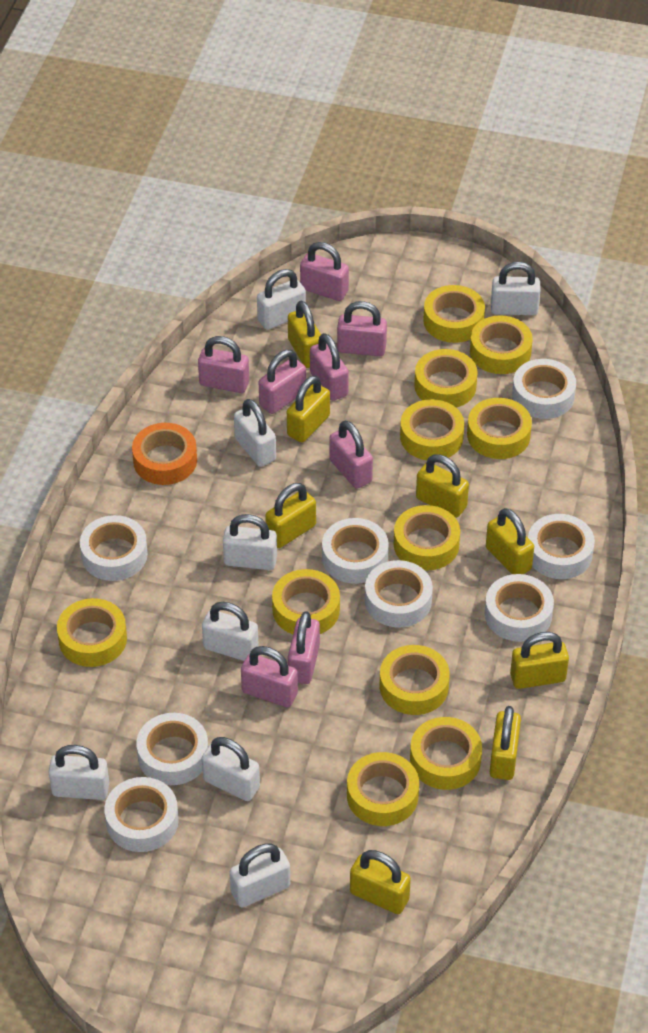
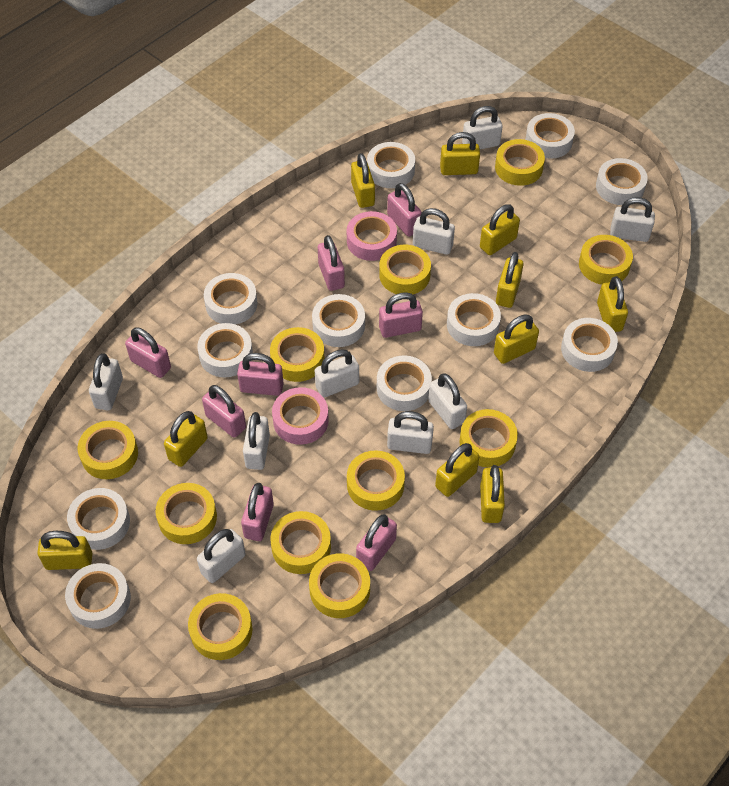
orange tape: [132,423,197,485] = 1 -> none = 0
pink tape: none = 0 -> [272,387,329,445] [347,211,397,261] = 2
white padlock: [49,745,109,800] [202,602,259,661] [202,737,260,801] [223,514,277,570] [230,843,290,907] [234,399,276,467] [257,269,306,330] [491,262,541,315] = 8 -> [89,353,123,411] [197,529,246,583] [243,412,270,470] [315,350,359,398] [387,411,434,454] [413,208,455,255] [428,373,467,429] [462,106,503,149] [610,197,655,242] = 9
white tape: [80,515,148,581] [104,777,179,852] [136,713,208,785] [322,518,389,584] [365,560,433,628] [485,574,554,642] [512,359,576,419] [528,514,595,579] = 8 -> [65,563,131,629] [67,488,130,550] [197,323,253,377] [204,273,257,324] [312,294,365,347] [367,142,415,188] [377,355,432,411] [447,293,501,346] [525,113,575,158] [561,318,618,372] [596,158,648,205] = 11
yellow padlock: [265,483,316,548] [287,375,330,443] [288,301,321,368] [350,850,411,914] [416,454,469,518] [486,508,534,574] [490,706,521,780] [510,632,569,689] = 8 -> [37,531,92,570] [164,411,208,467] [351,153,375,208] [435,443,479,497] [440,132,480,175] [480,204,520,255] [480,465,505,523] [494,315,539,364] [496,252,523,308] [597,276,628,332] = 10

